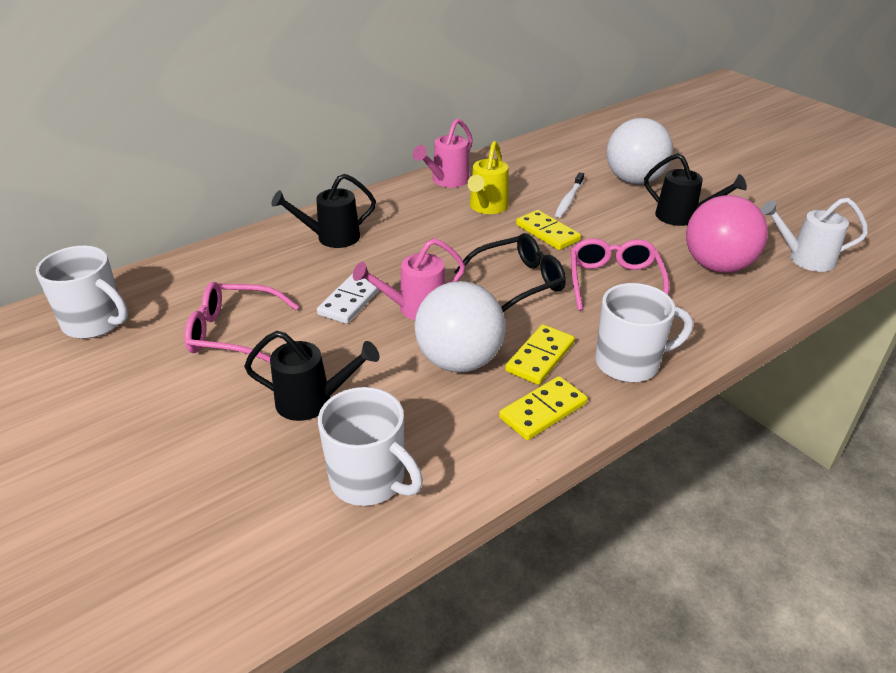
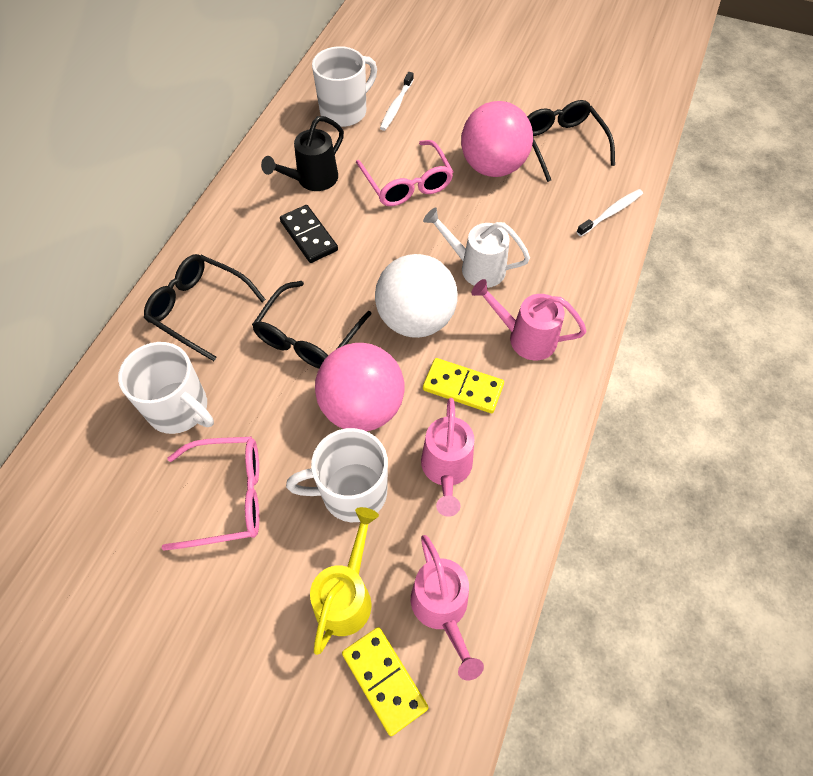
black domino: none = 0 -> [280,205,338,263] = 1
black glasses: [454,233,566,312] = 1 -> [144,254,266,361] [252,281,371,369] [527,100,615,182] = 3
black watering can: [244,331,380,421] [271,174,376,248] [644,153,747,226] = 3 -> [261,116,344,191] = 1
pink ball: [686,195,768,273] = 1 -> [315,343,404,431] [461,101,533,177] = 2
pink watering can: [353,238,465,320] [413,118,473,188] = 2 -> [411,535,484,680] [421,398,474,517] [471,279,586,360] = 3
white ball: [414,281,505,372] [606,118,673,184] = 2 -> [375,254,458,338] = 1
white domino: [317,273,382,324] = 1 -> none = 0
white toothbrush: [555,172,584,218] = 1 -> [380,72,414,131] [577,189,643,236] = 2
yellow domino: [499,376,588,440] [505,324,575,385] [516,210,581,250] = 3 -> [342,627,429,736] [423,358,504,413] = 2

